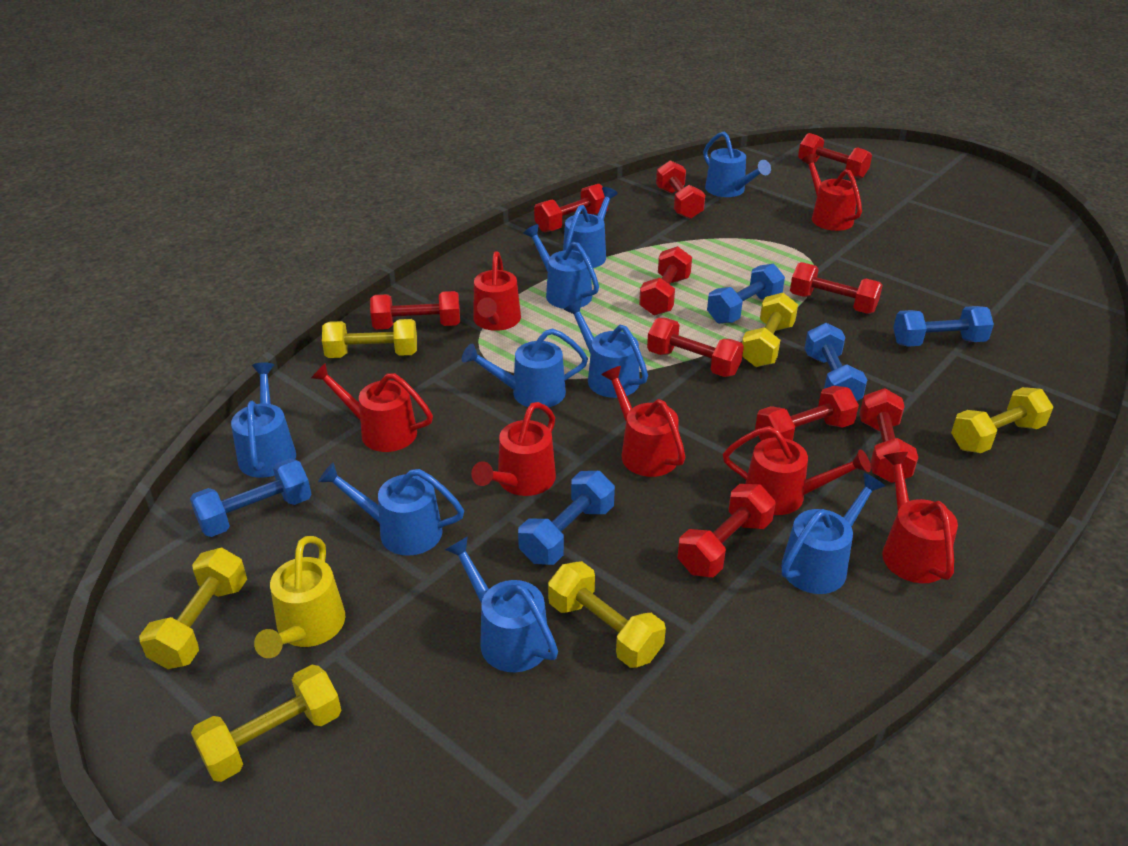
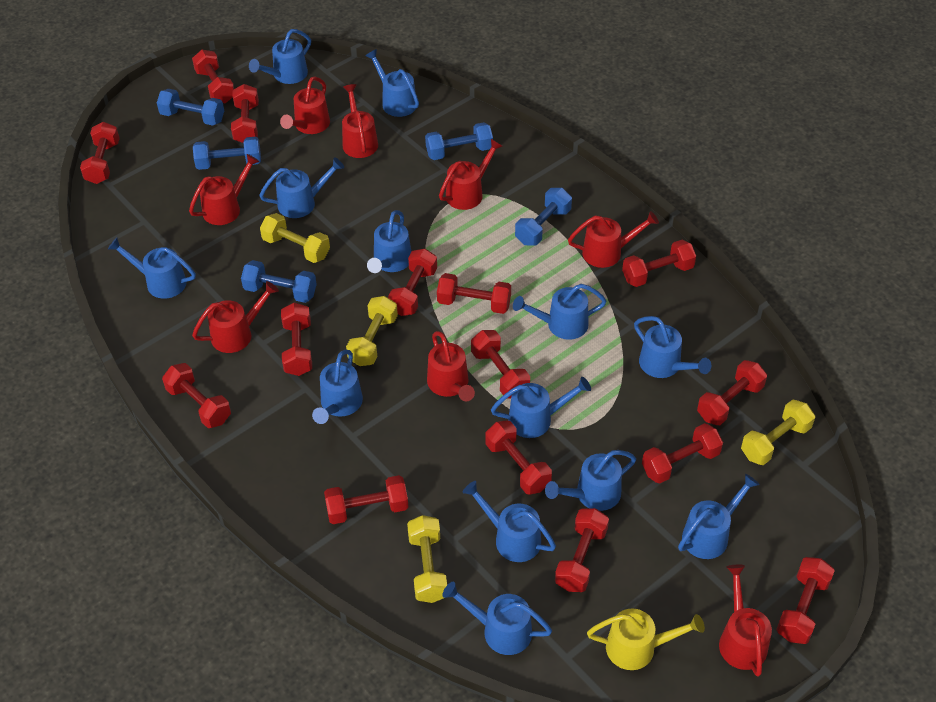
blue watering can: [231,363,296,478] [318,462,464,556] [445,536,558,672] [462,328,588,409] [523,224,599,309] [563,187,618,268] [564,300,648,398] [703,131,771,197] [781,473,885,594] = 9 -> [108,238,196,299] [249,29,311,84] [259,157,344,218] [312,350,363,424] [365,49,419,117] [367,210,411,273] [442,581,552,655] [463,481,556,562] [491,377,591,438] [513,284,606,340] [545,450,636,511] [634,316,711,378] [678,474,760,559] = 13
red dumbbell: [370,291,460,329] [534,184,608,233] [639,246,692,316] [647,318,744,377] [656,160,705,219] [678,484,776,577] [755,386,859,441] [790,262,883,314] [798,133,872,179] [860,388,918,483] = 10 -> [80,122,120,184] [162,363,231,428] [192,50,234,103] [231,84,259,143] [281,303,312,376] [324,475,408,524] [388,249,437,316] [437,273,511,314] [471,330,530,399] [486,420,552,494] [555,508,609,592] [622,240,696,287] [642,423,723,484] [697,360,767,425] [776,557,835,644] = 15
red watering can: [311,363,433,452] [471,402,556,496] [473,251,521,331] [601,366,686,477] [723,426,871,515] [801,153,862,231] [882,452,958,583] = 7 -> [189,154,260,225] [192,281,279,353] [280,76,330,134] [342,84,378,158] [427,331,475,401] [439,139,503,210] [568,211,659,268] [719,565,772,677] = 8
yellow dumbbell: [139,548,247,669] [191,665,341,782] [322,319,417,358] [548,561,666,668] [742,293,798,367] [951,387,1053,453] = 6 -> [260,213,330,263] [346,296,398,366] [407,515,447,603] [741,400,815,465] = 4

